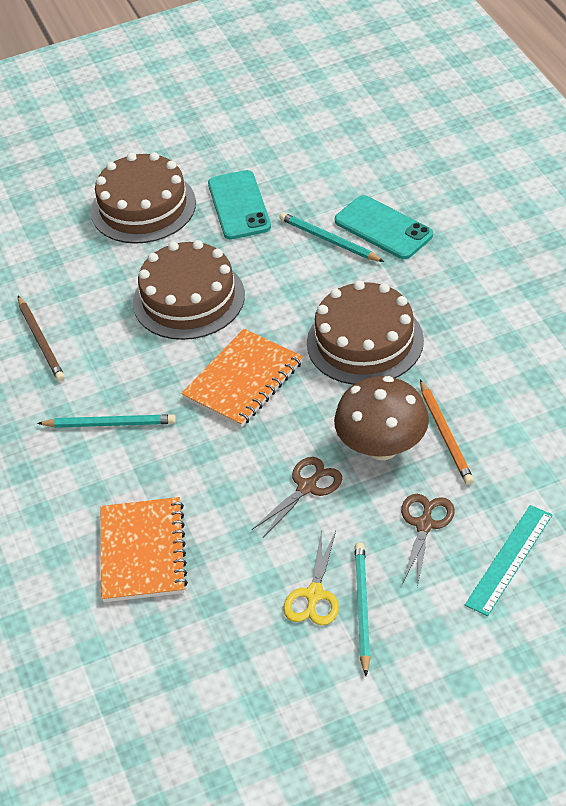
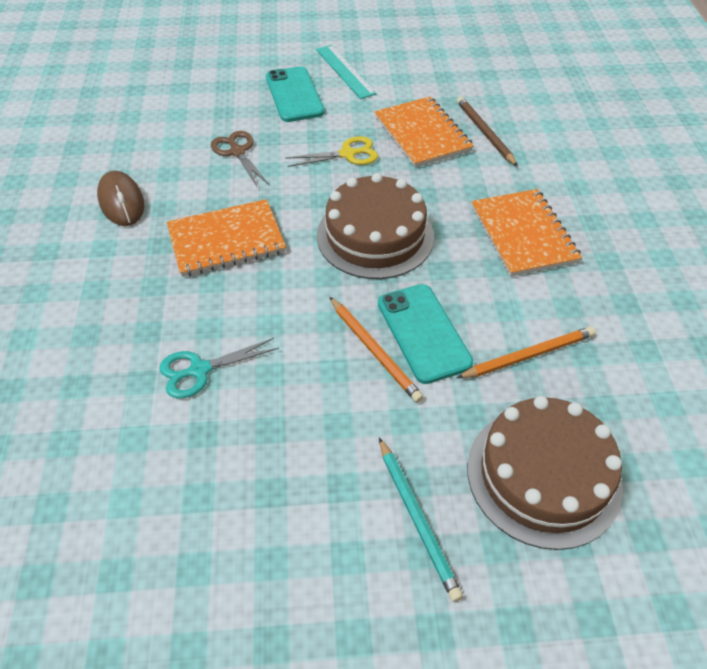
brown cake: [91,152,196,244] [133,240,245,340] [307,280,424,385] = 3 -> [317,173,434,279] [468,396,623,550] = 2
brown mouse: none = 0 -> [97,171,144,226] = 1
brown mushroom: [334,376,429,460] = 1 -> none = 0
brown scissors: [252,457,342,538] [401,494,455,587] = 2 -> [211,131,269,188] = 1
orange notebook: [101,497,188,602] [181,329,303,427] = 2 -> [167,199,286,277] [374,97,474,167] [471,189,582,277] = 3
orange pencil: [420,380,474,485] = 1 -> [330,297,423,403] [457,327,596,378] = 2
turquoise pencil: [37,414,176,428] [279,212,384,262] [354,542,370,676] = 3 -> [379,438,463,602] = 1
turquoise scissors: none = 0 -> [159,338,279,398] = 1

